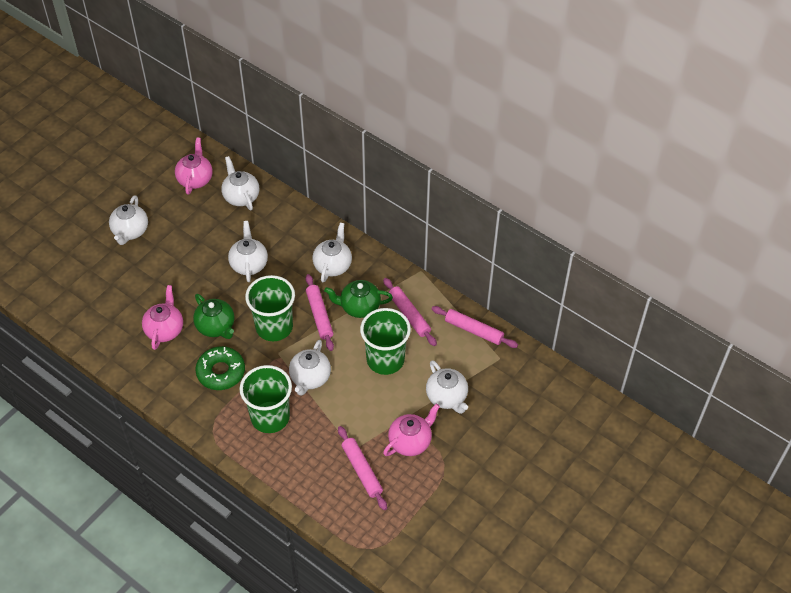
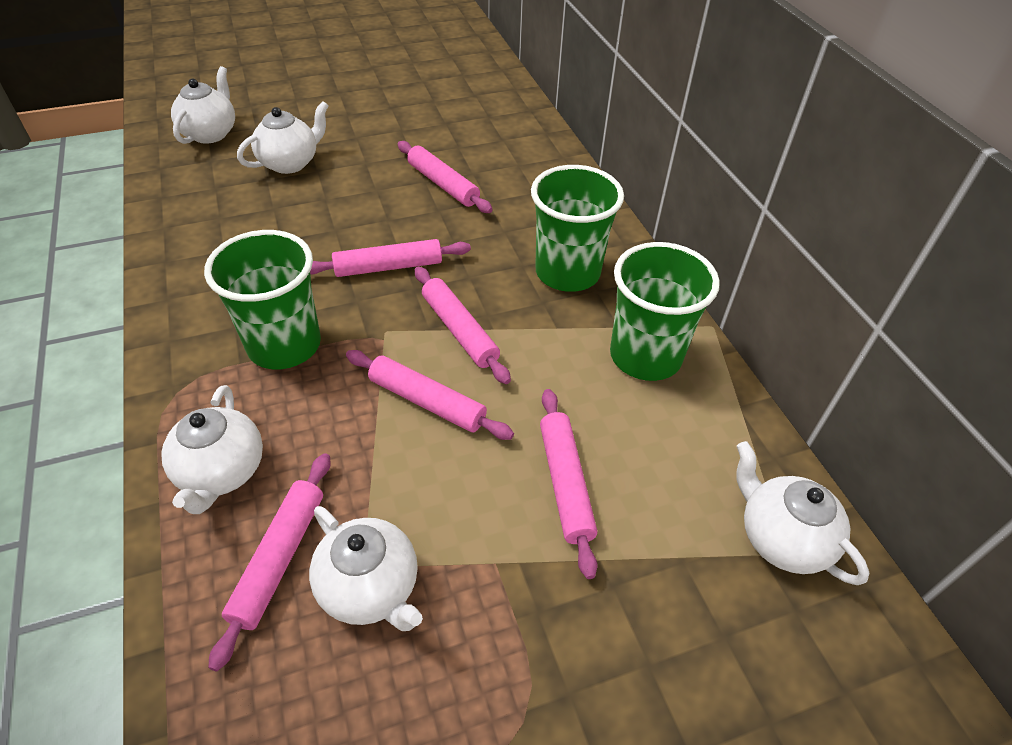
green donut: [195,346,245,390] = 1 -> none = 0
green teapot: [193,294,234,339] [324,280,393,318] = 2 -> none = 0
pink rolling pin: [306,274,334,351] [338,426,387,510] [383,278,437,346] [432,306,518,348] = 4 -> [208,453,330,671] [310,239,471,277] [346,350,514,440] [398,141,493,213] [415,266,511,384] [540,389,598,579] = 6
pink teapot: [142,285,183,350] [175,138,213,195] [383,404,440,456] = 3 -> none = 0
white teapot: [109,195,148,245] [221,156,259,210] [228,221,268,282] [289,340,331,395] [313,223,352,282] [426,360,468,414] = 6 -> [161,385,263,514] [171,66,235,144] [237,101,329,174] [309,506,423,631] [736,441,869,585] = 5

